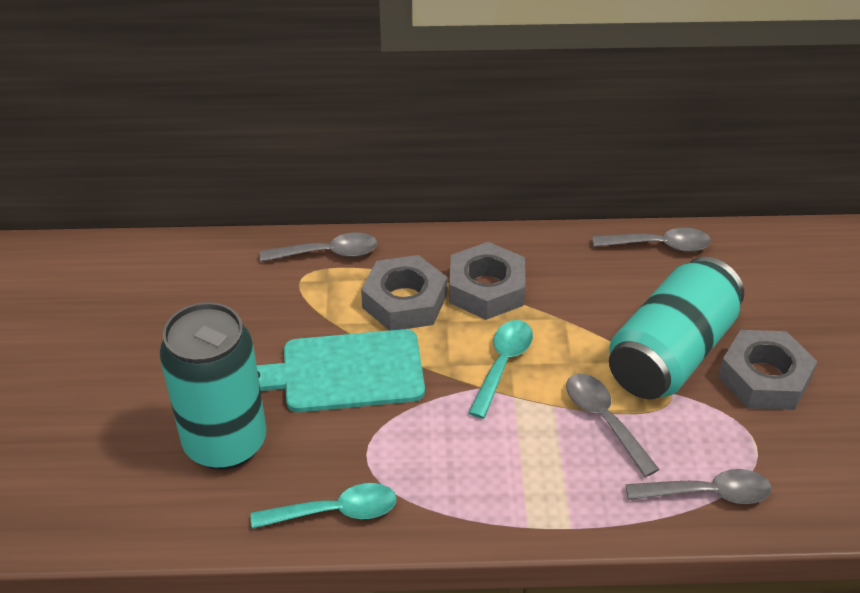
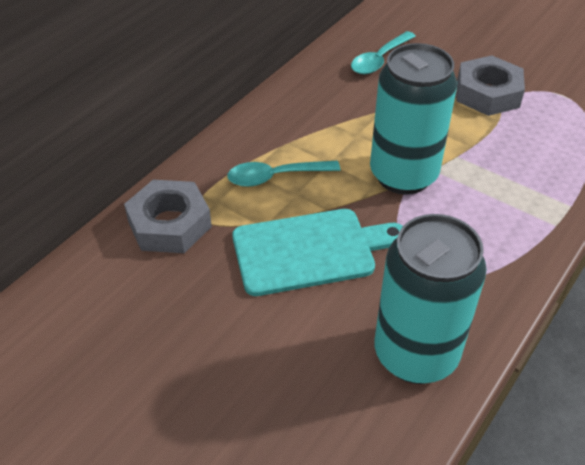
grey nut: [361,255,447,331] [449,242,525,320] [718,330,817,410] = 3 -> [124,180,212,253] [457,55,525,116] = 2
grey spoon: [260,232,378,262] [566,374,660,477] [592,227,711,252] [626,469,772,504] = 4 -> none = 0

